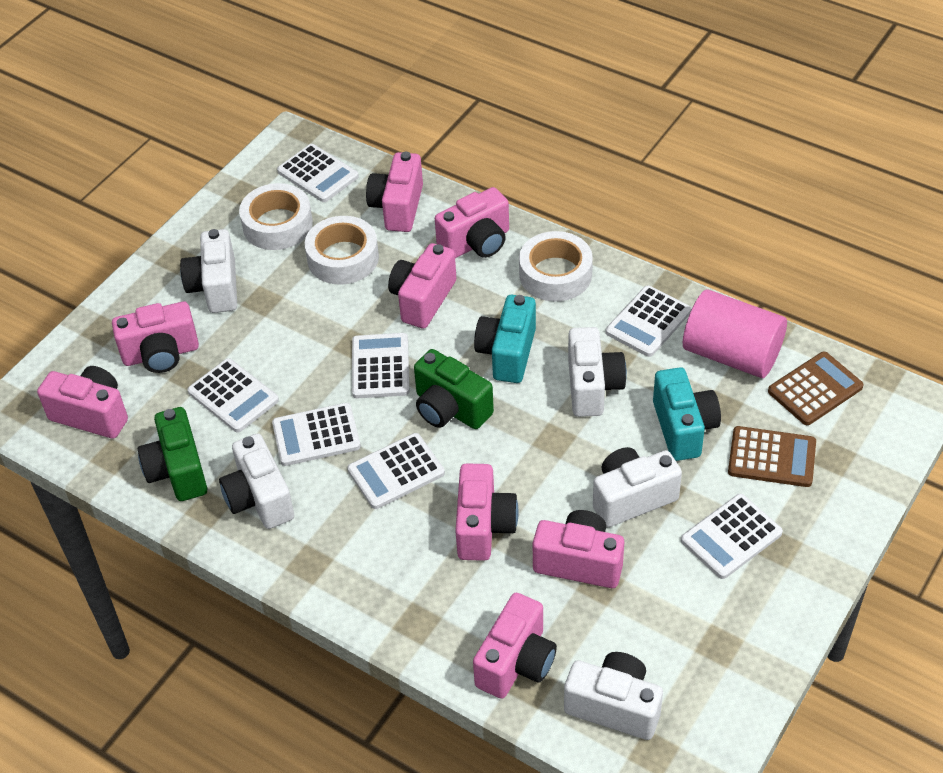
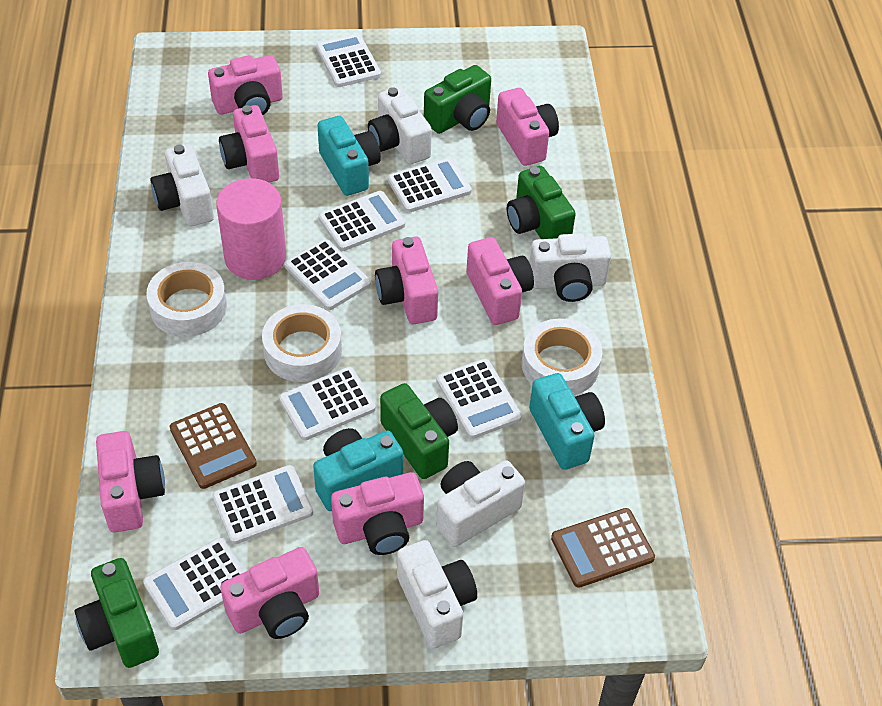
green camera: [138,407,207,501] [414,349,494,429] = 2 -> [75,558,159,668] [380,383,458,479] [424,65,491,134] [507,166,576,239] = 4
turquoise camera: [474,295,536,383] [653,367,721,461] = 2 -> [313,428,403,511] [317,116,381,196] [529,373,605,470] = 3
white calculator: [187,358,279,432] [272,403,361,466] [277,144,359,202] [347,433,445,509] [352,333,410,398] [606,285,691,357] [681,494,783,579] = 7 -> [143,538,246,630] [212,465,313,544] [279,367,376,440] [285,239,371,310] [316,34,381,87] [319,191,405,251] [388,157,472,213] [436,359,522,439] = 8

